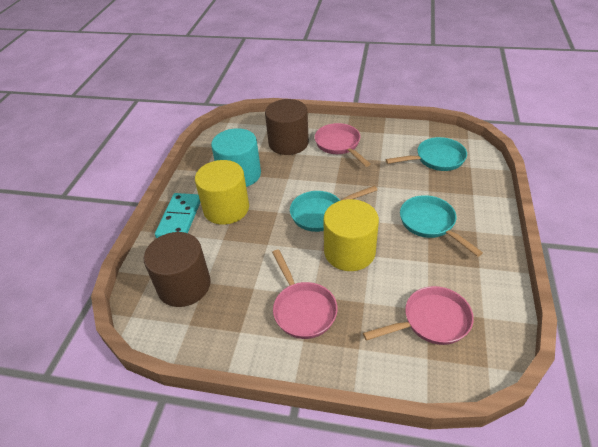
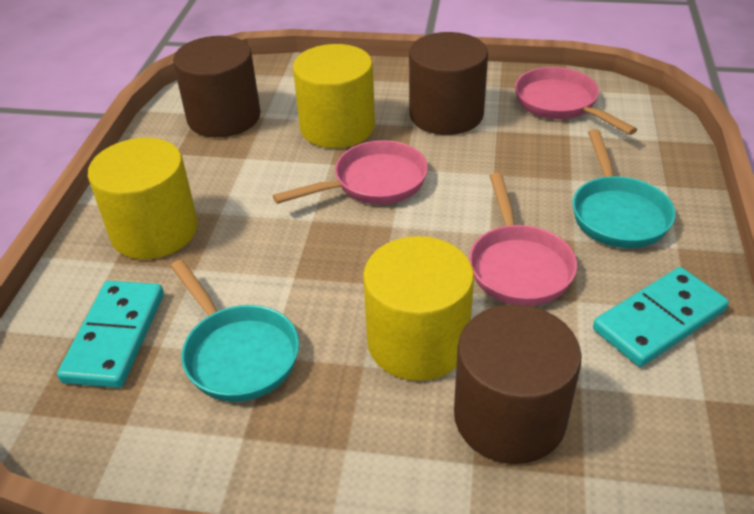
brown cylinder: [144,232,211,307] [265,99,309,155] = 2 -> [173,36,261,137] [409,32,488,135] [454,304,582,464] = 3
turquoise cylinder: [211,128,261,187] = 1 -> none = 0
turquoise domino: [155,193,200,238] = 1 -> [57,281,164,388] [593,267,729,367] = 2
turquoise pan: [290,186,377,232] [386,137,467,171] [400,195,483,257] = 3 -> [171,259,299,402] [572,129,676,248] = 2
yellow cylinder: [195,160,249,225] [323,199,379,271] = 2 -> [88,138,198,259] [293,44,375,148] [363,236,474,381] = 3

